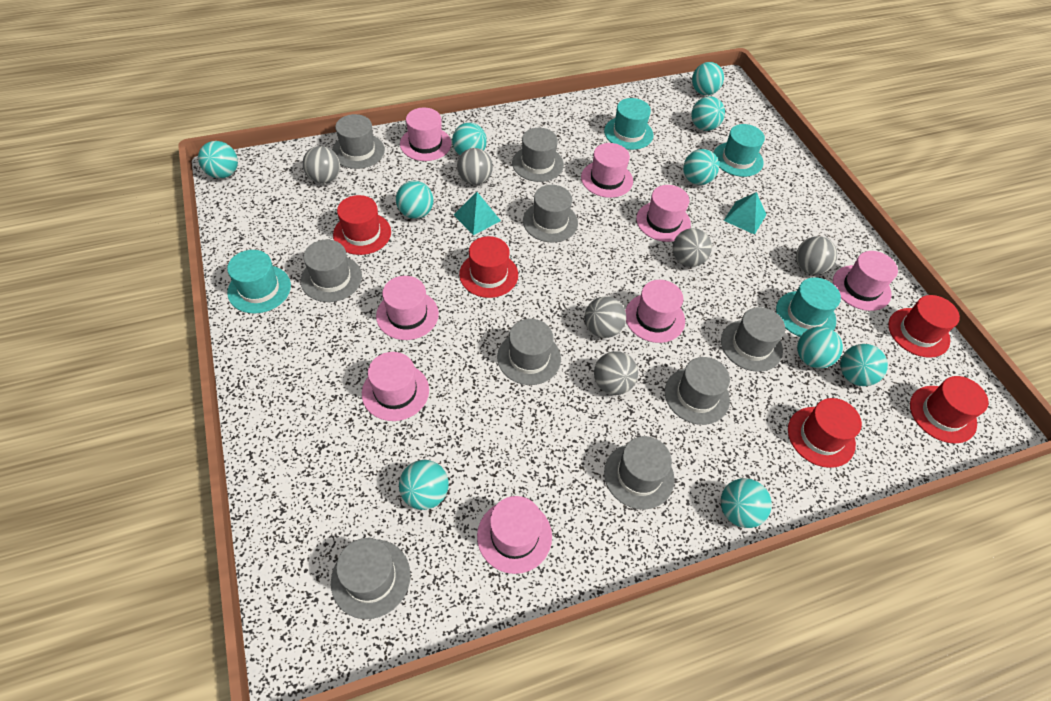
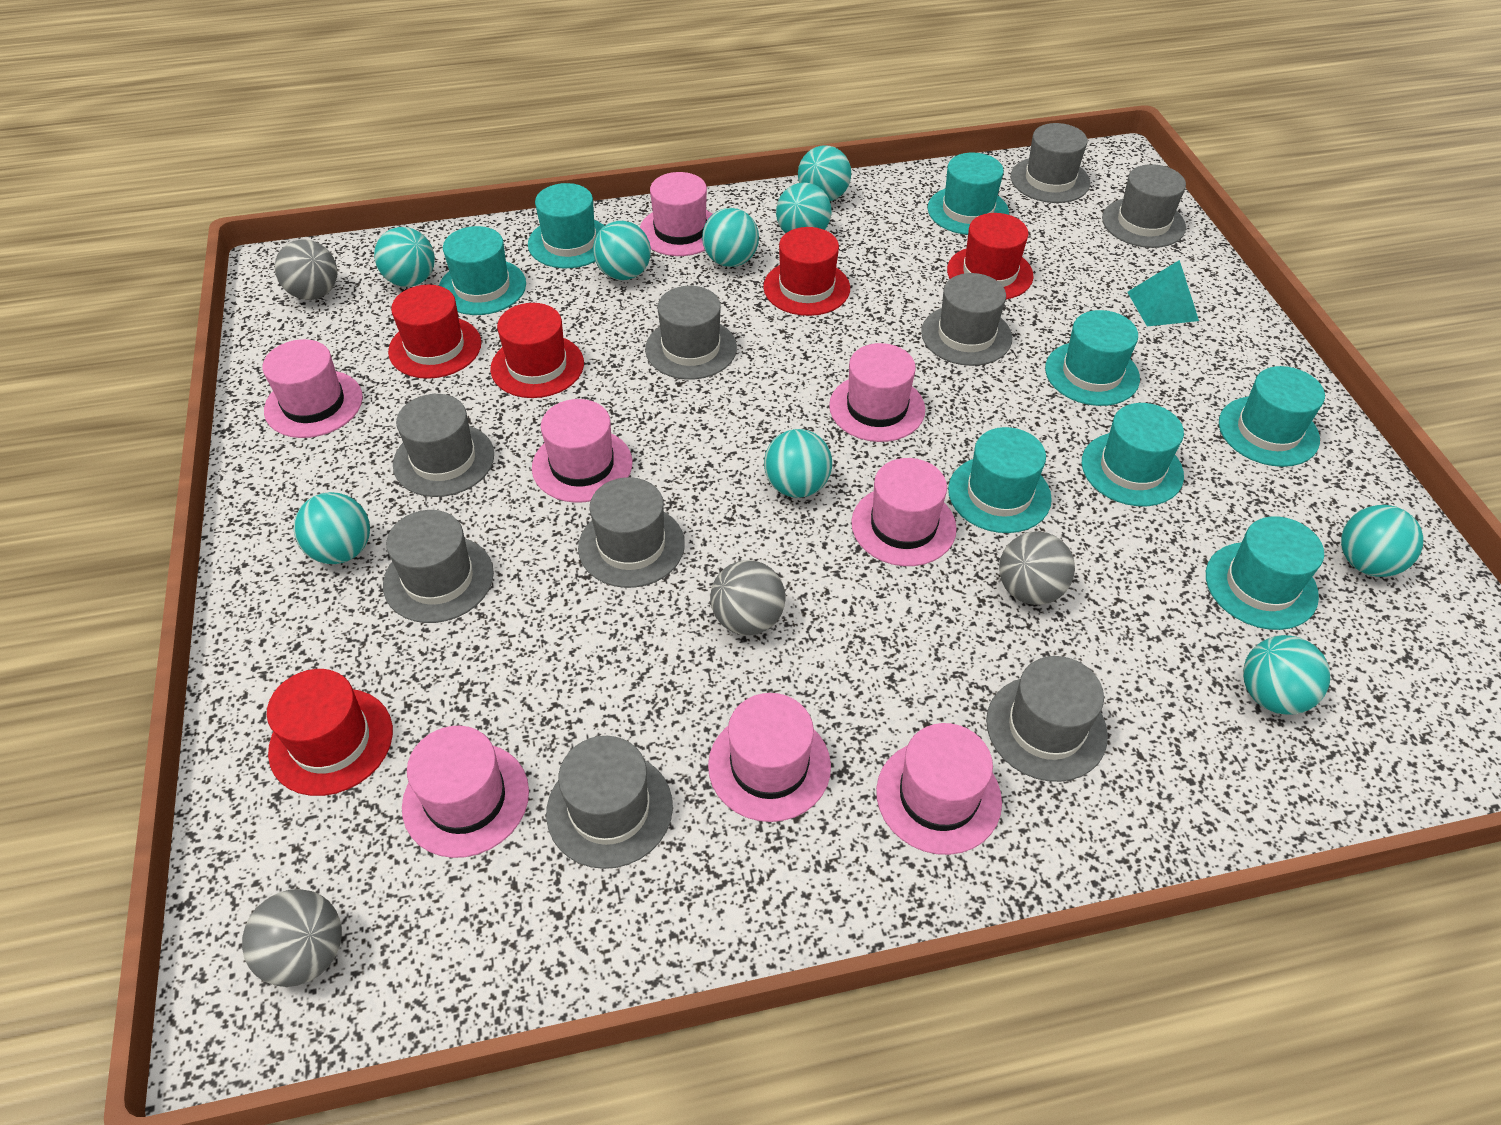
grey ball: [303,146,340,184] [457,148,493,185] [585,296,626,338] [594,351,638,395] [673,228,712,267] [796,236,837,275] = 6 -> [242,889,342,987] [275,240,338,300] [710,560,786,635] [999,531,1075,605] = 4
turquoise ball: [198,141,238,178] [396,181,433,219] [399,460,449,510] [452,122,487,155] [683,149,719,185] [691,96,725,131] [692,62,724,95] [721,478,772,528] [797,327,843,368] [840,344,888,386] = 10 -> [294,492,370,564] [374,227,435,287] [593,221,651,280] [702,208,759,267] [764,429,832,498] [776,182,832,234] [798,146,851,201] [1243,635,1330,715] [1341,505,1423,577] = 9
turquoise hat: [227,250,291,314] [604,98,653,150] [713,124,765,177] [776,277,841,337] = 4 -> [439,226,526,315] [528,183,604,268] [927,153,1009,235] [948,427,1052,533] [1045,310,1140,406] [1082,403,1184,506] [1206,516,1324,630] [1219,366,1325,467] = 8
turquoise pyramid: [454,192,501,235] [724,192,767,235] = 2 -> [1127,260,1199,327] = 1

